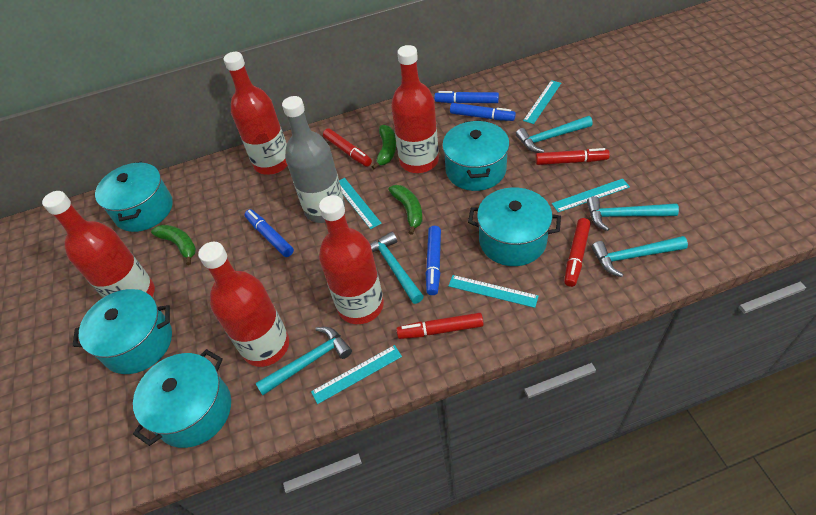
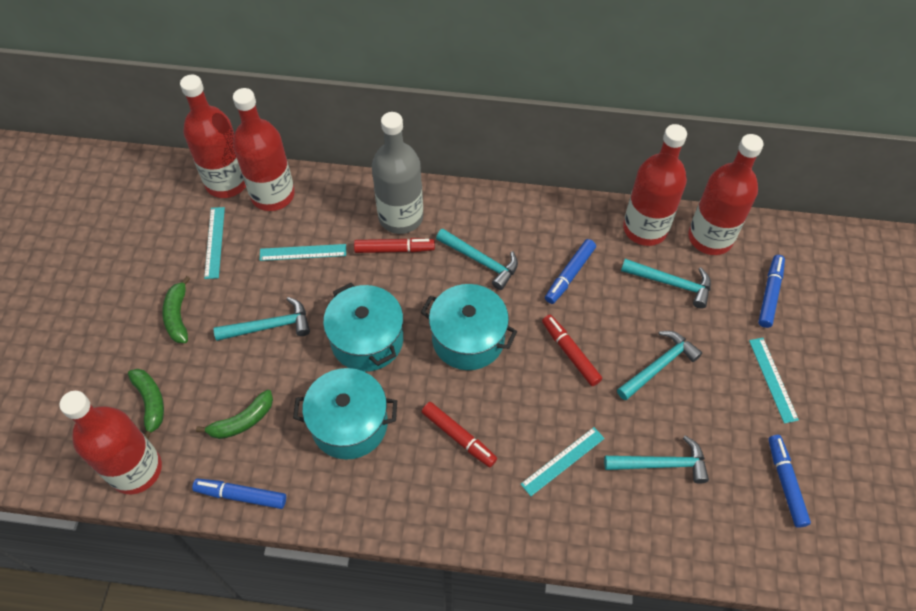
red marker: [323,128,372,167] [396,313,484,339] [535,148,610,165] [564,218,591,287] = 4 -> [354,238,435,253] [422,402,497,467] [542,315,602,386] = 3
turquoise pot: [73,289,172,374] [95,161,173,232] [133,349,231,448] [442,120,510,191] [468,187,561,266] = 5 -> [293,368,397,459] [323,283,403,372] [421,284,518,370] = 3
turquoise ruler: [311,345,402,404] [339,178,382,229] [448,275,538,308] [523,80,561,124] [552,179,630,212] = 5 -> [204,207,225,279] [260,244,346,261] [521,427,605,496] [749,338,799,424] = 4

